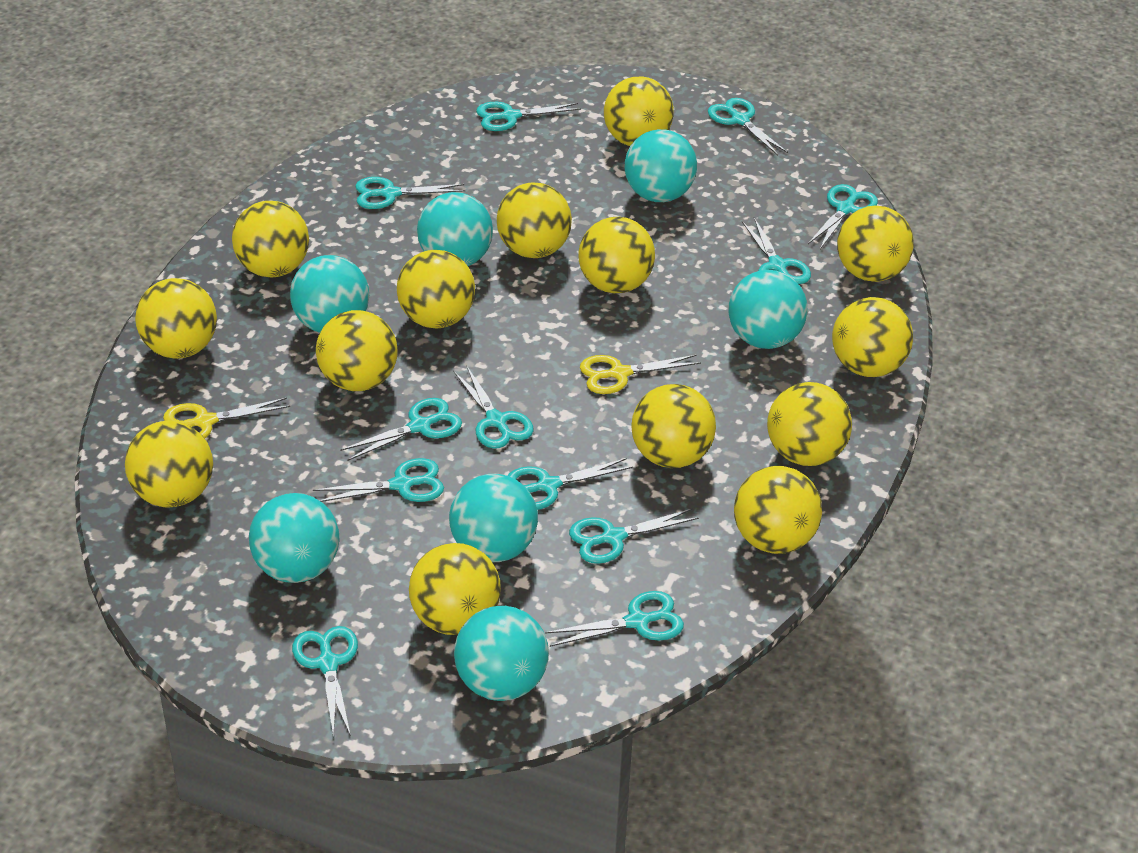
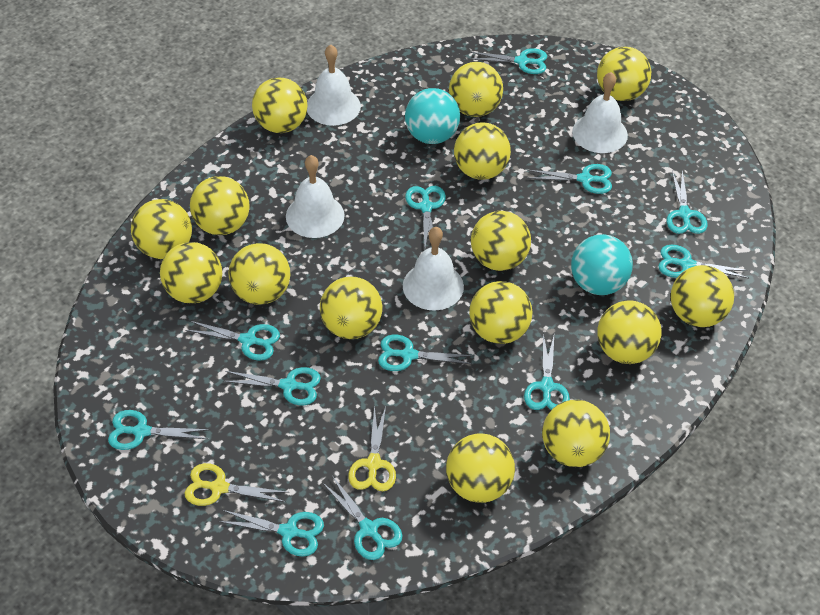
turquoise ball: [249,493,339,583] [290,255,369,333] [417,192,493,266] [449,474,538,562] [454,606,549,701] [625,129,697,202] [728,270,807,349] = 7 -> [405,88,460,144] [571,234,633,295] = 2
white bell: none = 0 -> [286,155,345,238] [307,45,361,126] [403,227,464,310] [572,72,628,153] = 4
yellow ball: [125,421,213,507] [135,278,217,359] [232,201,309,277] [316,310,398,391] [397,250,475,328] [409,543,501,635] [497,183,572,258] [578,217,655,293] [604,77,674,146] [631,384,716,468] [734,466,822,554] [767,382,852,466] [832,297,913,377] [837,206,914,282] = 14 -> [131,199,192,259] [160,242,222,304] [190,176,250,235] [228,243,291,305] [252,77,308,133] [320,276,382,339] [446,433,515,503] [449,62,503,117] [454,123,511,180] [469,281,532,344] [471,211,531,271] [542,400,610,467] [597,47,651,101] [597,300,662,364] [671,265,734,327] = 15

